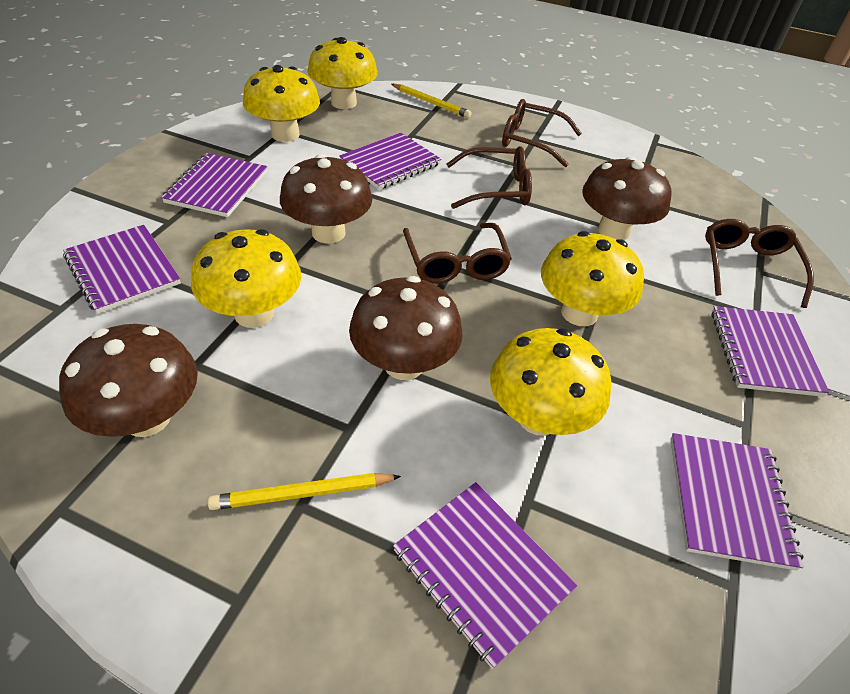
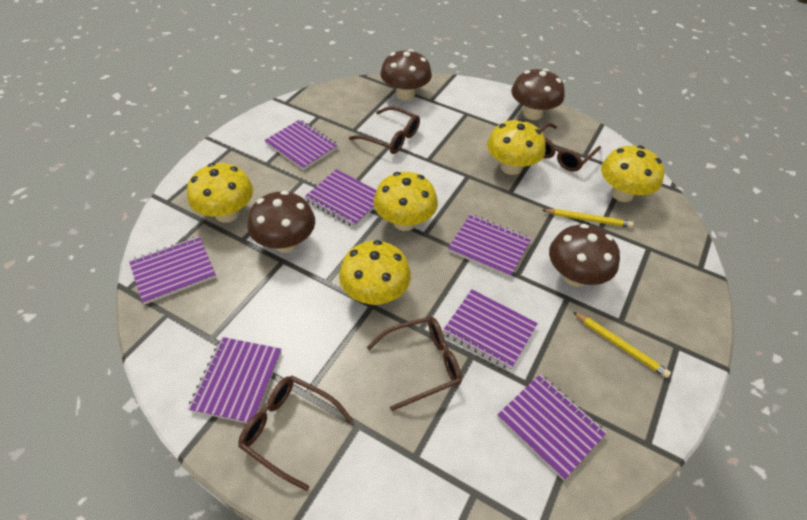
purple notebook: [63,225,181,314] [161,153,267,217] [339,133,441,190] [393,482,577,669] [670,433,804,571] [711,306,830,397] = 6 -> [129,237,216,305] [188,337,281,423] [264,120,338,170] [304,169,376,227] [443,289,538,370] [448,214,531,277] [497,374,607,480] = 7

